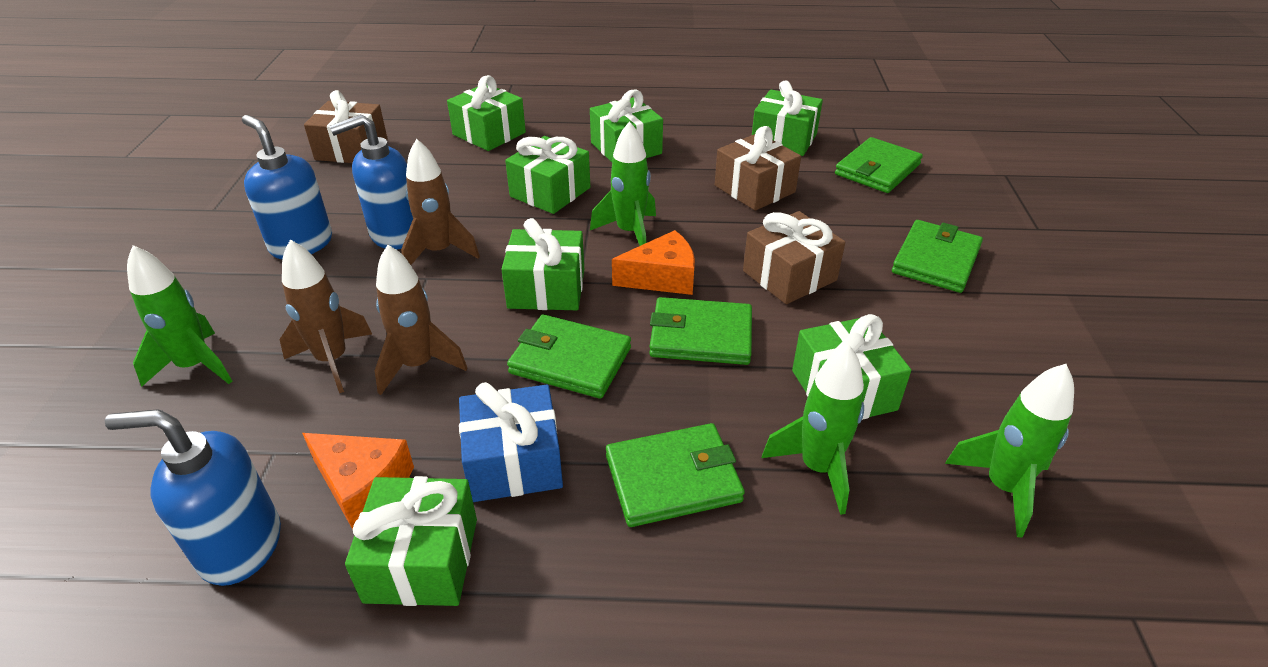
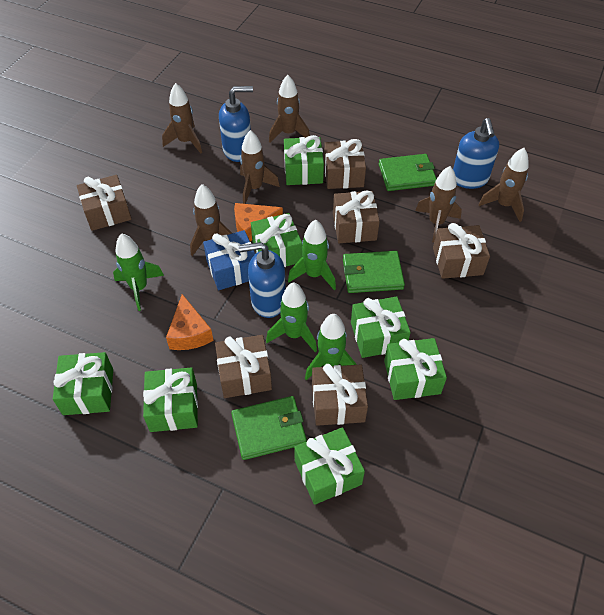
brown gift: [304,90,388,163] [715,126,801,211] [743,211,845,304] = 3 -> [77,175,131,231] [215,335,272,398] [312,364,368,426] [324,139,366,189] [333,190,380,243] [433,223,490,279] = 6
brown rocket: [280,240,372,393] [375,245,467,395] [401,139,480,265] = 3 -> [162,83,202,153] [190,184,232,256] [240,130,280,204] [269,75,310,143] [415,166,462,243] [479,148,529,222] = 6
green wallet: [507,314,631,399] [606,423,745,527] [649,297,752,365] [835,137,923,193] [892,220,983,293] = 5 -> [231,396,307,460] [343,251,405,293] [379,154,437,191] = 3

